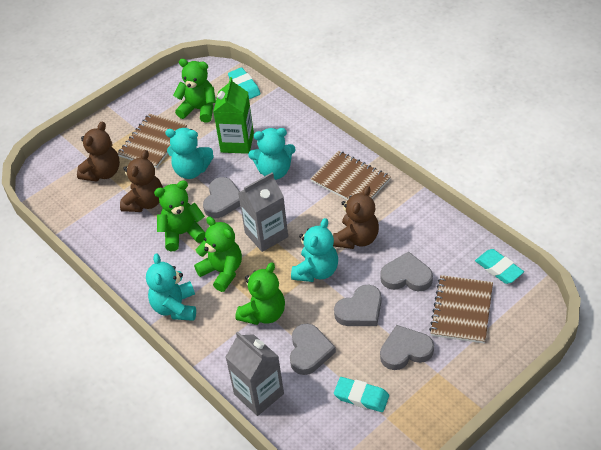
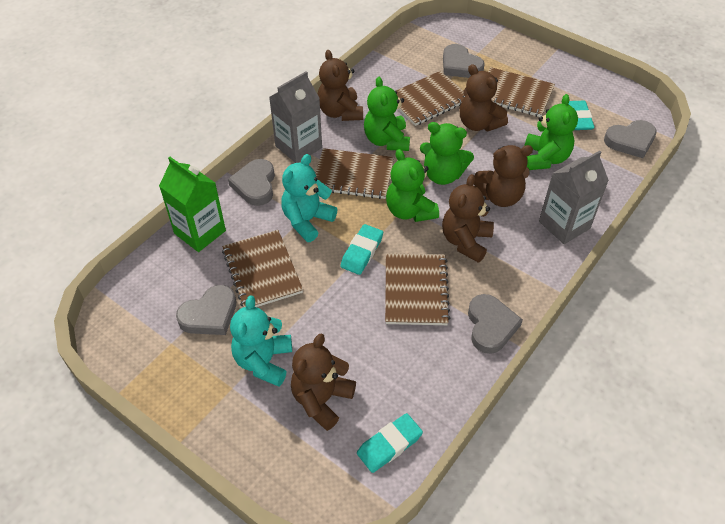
brown notebook: [117,113,187,168] [310,151,391,200] [429,275,493,343] = 3 -> [222,230,303,307] [315,148,394,199] [385,253,450,325] [396,71,465,126] [489,67,555,117] = 5
brown teddy bear: [77,122,120,182] [120,150,163,212] [333,186,379,249] = 3 -> [291,333,356,431] [318,50,363,121] [442,174,494,263] [459,64,508,131] [474,145,533,207] = 5
turquoise teddy bear: [146,254,196,321] [165,128,214,179] [248,128,296,180] [291,218,338,282] = 4 -> [230,296,292,387] [281,154,338,242] = 2

